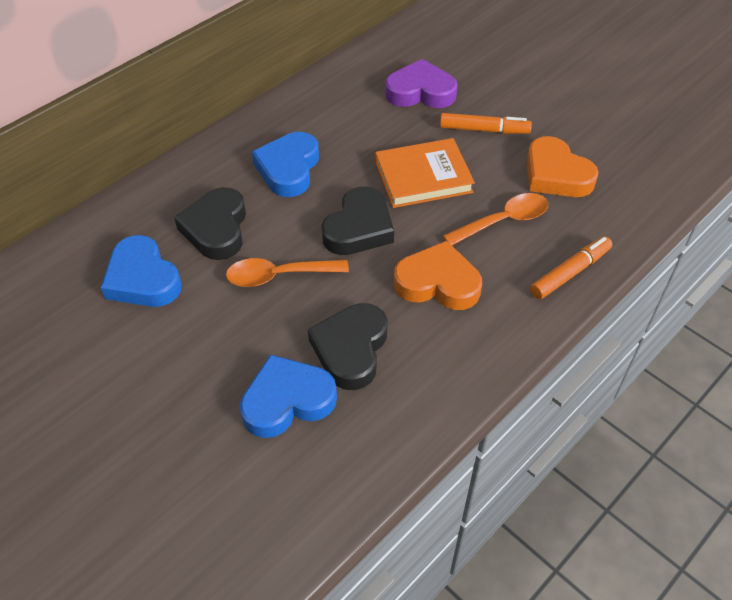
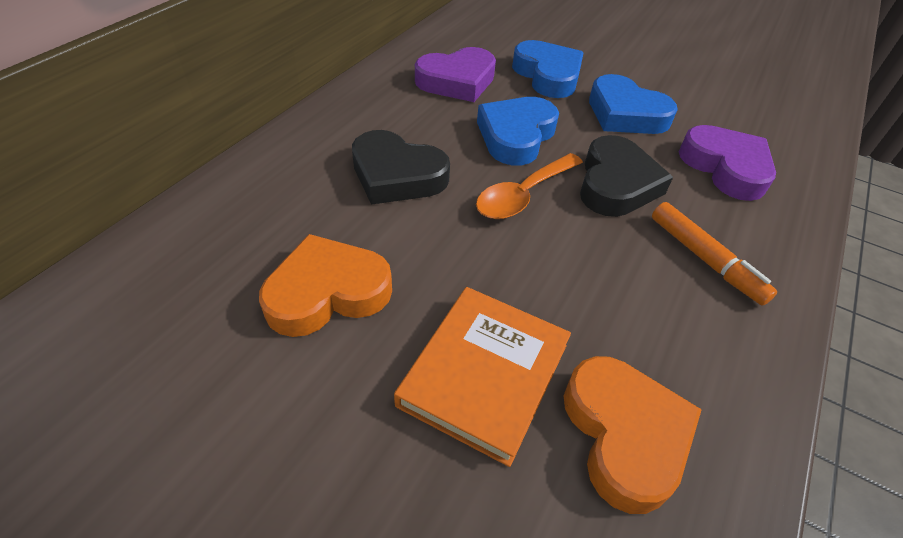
black heart: [174,187,246,260] [308,303,387,390] [321,186,394,255] = 3 -> [352,130,450,205] [580,135,673,217] = 2
orange marker: [440,113,532,134] [530,236,612,299] = 2 -> [652,202,777,306] = 1
orange spoon: [226,258,349,287] [443,193,548,245] = 2 -> [476,153,583,219] = 1
purple heart: [385,59,458,108] = 1 -> [415,47,496,102] [679,125,776,201] = 2

